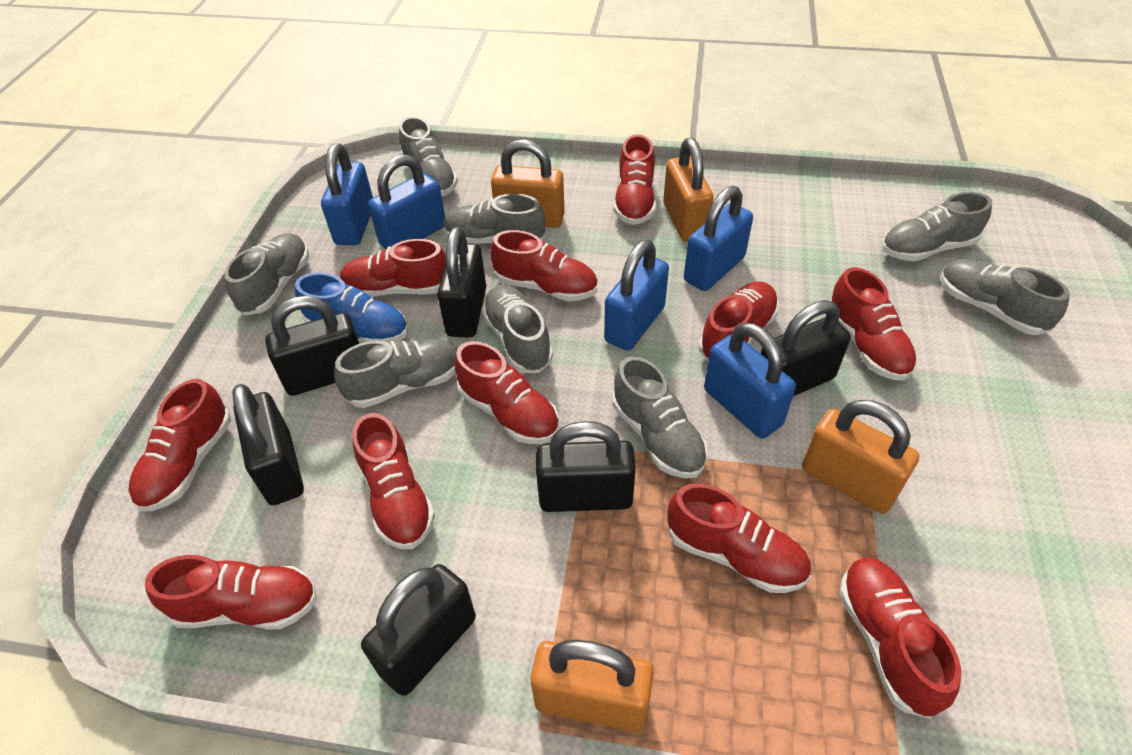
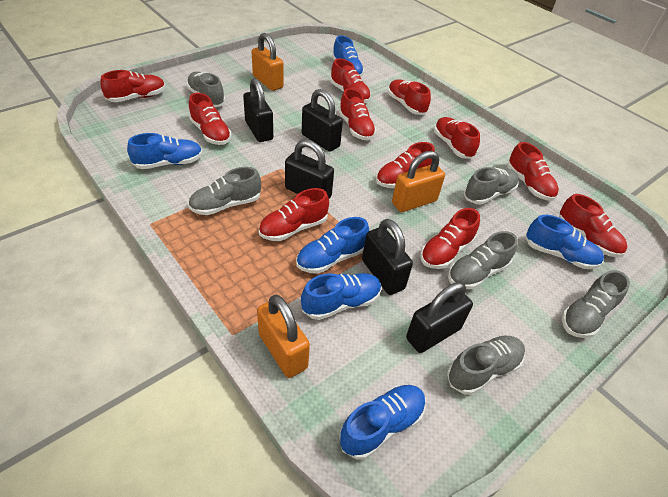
black padlock: [232,384,304,505] [265,296,359,396] [361,564,476,696] [437,227,486,338] [536,421,636,512] [761,300,851,396] = 6 -> [243,78,273,142] [285,139,334,198] [302,89,343,152] [362,219,413,295] [406,282,473,353] = 5
blue padlock: [321,143,373,245] [368,154,445,249] [604,240,669,351] [684,186,753,291] [704,322,796,438] = 5 -> none = 0
blue shoe: [295,272,408,343] = 1 -> [127,133,202,169] [296,217,369,274] [301,273,381,320] [332,36,364,77] [339,385,426,460] [525,215,604,269] = 6
grey shoe: [225,233,309,316] [334,339,457,408] [399,116,458,196] [443,194,545,244] [482,284,553,373] [612,356,708,479] [881,192,992,261] [940,259,1070,335] = 8 -> [186,72,225,107] [188,167,261,215] [447,336,525,395] [448,231,518,289] [464,167,519,205] [562,270,630,338] = 6
orange padlock: [491,139,565,228] [531,640,654,732] [663,138,714,242] [802,400,919,514] = 4 -> [252,33,283,91] [257,294,310,378] [392,151,445,212] = 3

